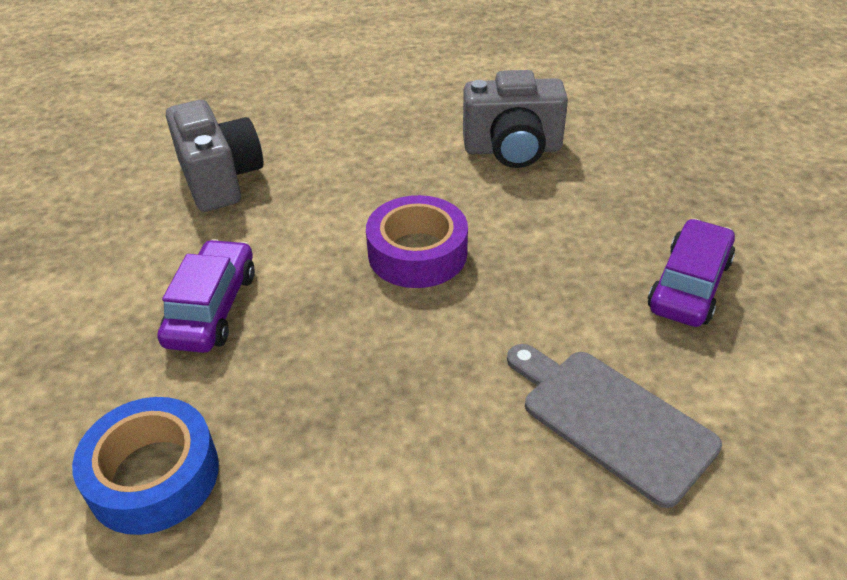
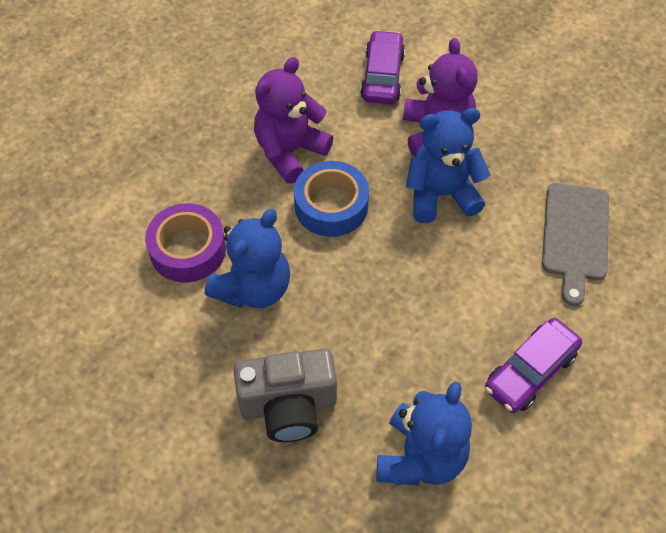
blue teddy bear: none = 0 -> [205,209,290,308] [376,382,472,486] [406,108,490,223] = 3
grey camera: [166,100,264,212] [463,70,568,168] = 2 -> [234,349,337,442] = 1
purple teddy bear: none = 0 -> [254,57,333,183] [403,38,478,157] = 2

